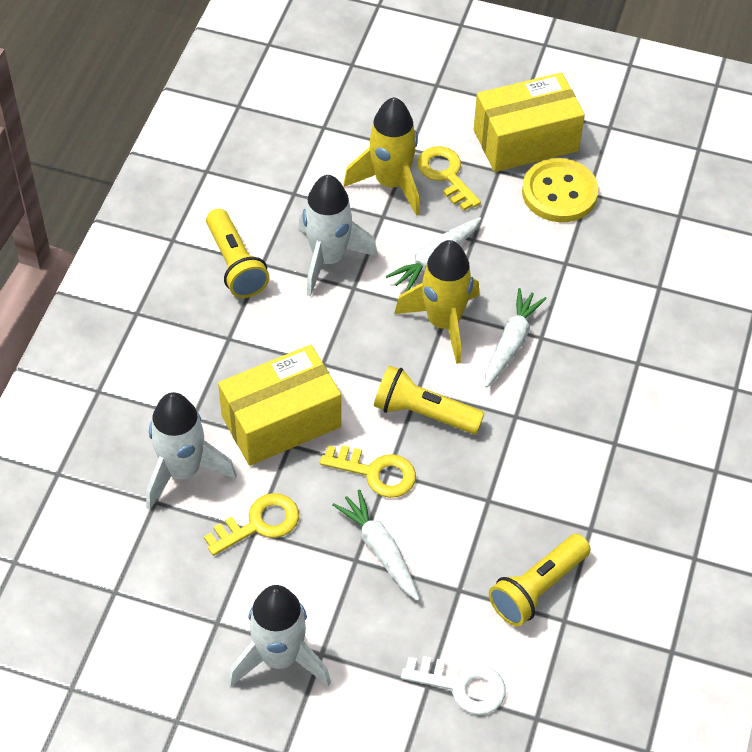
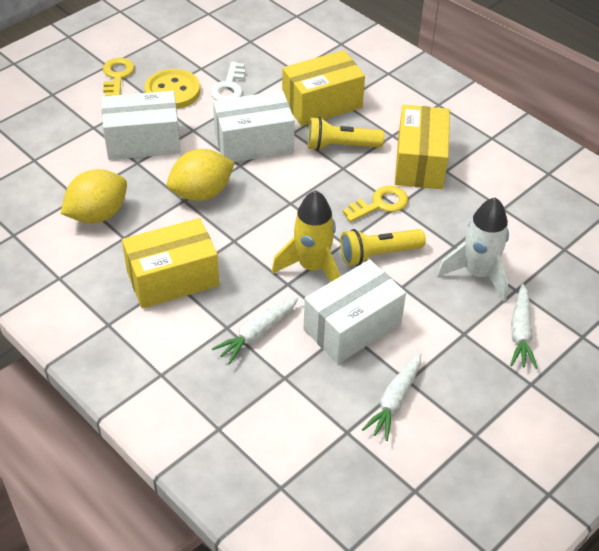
white box: none = 0 -> [102,91,181,160] [213,91,295,162] [304,259,406,364] = 3
white rocket: [146,392,237,510] [228,585,331,687] [298,175,378,296] = 3 -> [437,197,509,302] = 1
yellow box: [218,345,341,466] [474,72,585,172] = 2 -> [122,218,219,308] [282,50,365,126] [395,105,450,189] = 3
yellow flashlight: [206,209,270,298] [374,365,485,434] [489,534,591,626] = 3 -> [307,117,384,151] [340,229,426,266] = 2
yellow key: [204,493,299,556] [320,445,416,498] [417,146,481,211] = 3 -> [103,58,135,96] [343,186,408,222] = 2
yellow lemon: none = 0 -> [61,169,127,223] [167,149,235,201] = 2
yellow rocket: [343,97,420,216] [394,240,480,364] = 2 -> [272,190,340,282] = 1

